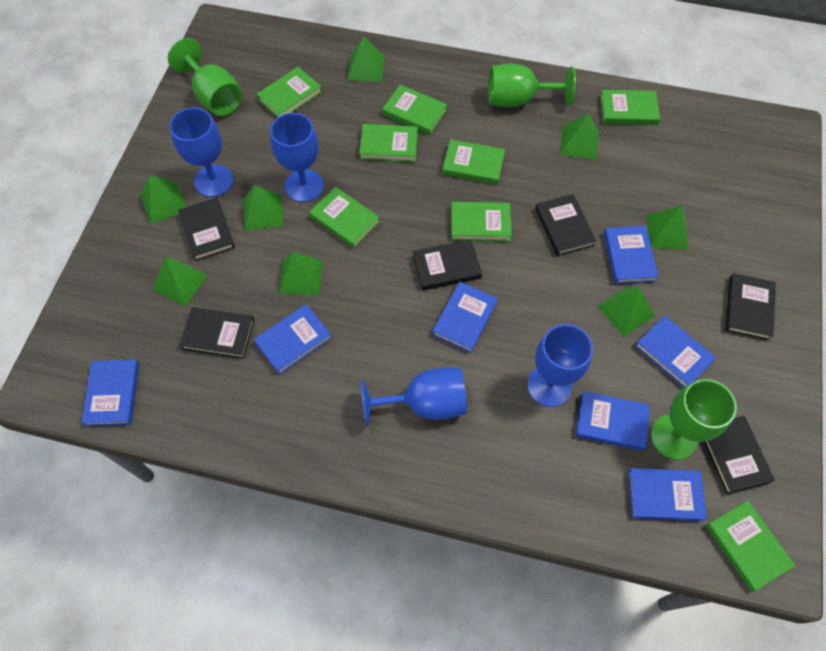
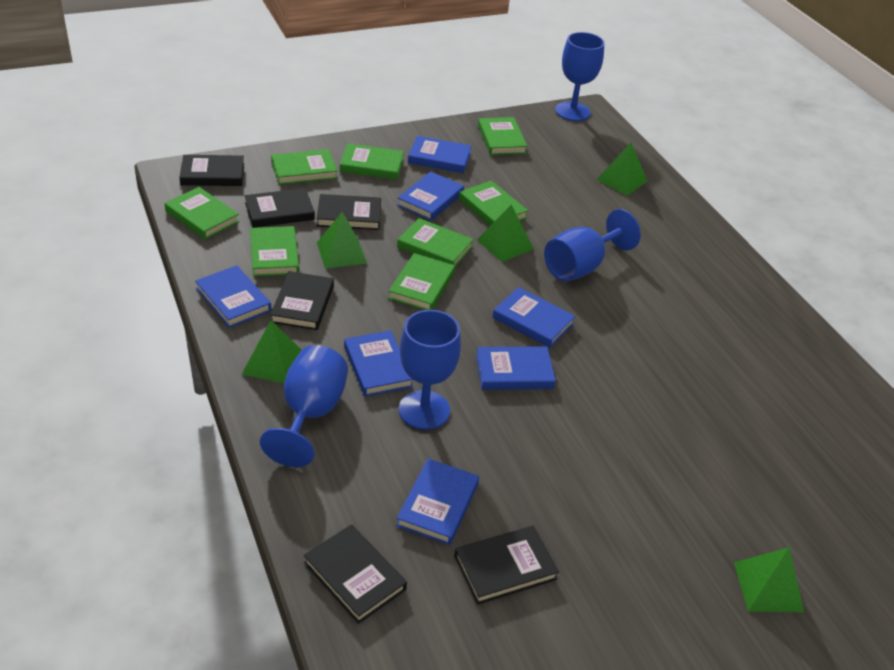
green goblet: [168,38,243,116] [488,64,576,107] [651,379,737,460] = 3 -> none = 0
green pyramid: [140,175,187,224] [152,258,208,306] [243,185,284,231] [279,252,323,295] [347,36,384,82] [560,113,599,160] [598,286,655,337] [647,205,688,250] = 8 -> [242,321,301,383] [317,212,367,269] [477,205,534,262] [596,143,647,195] [734,547,804,612] = 5

